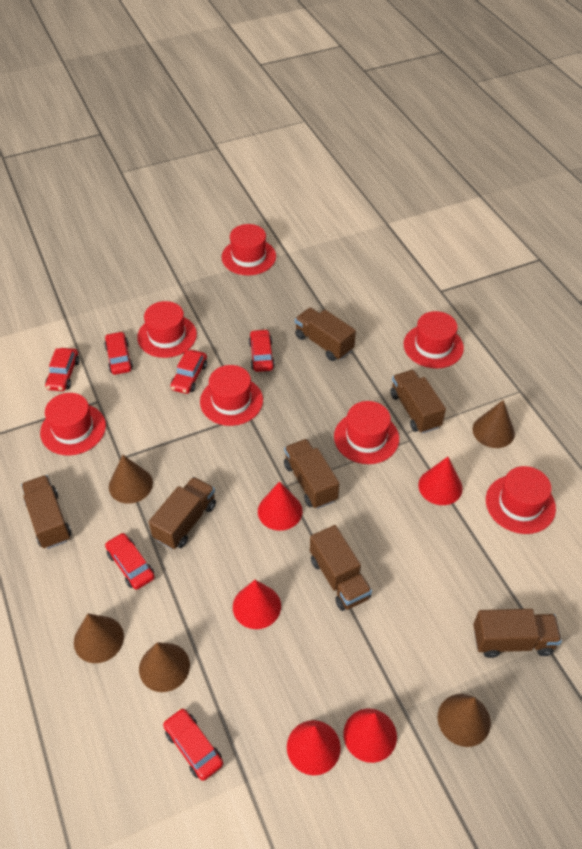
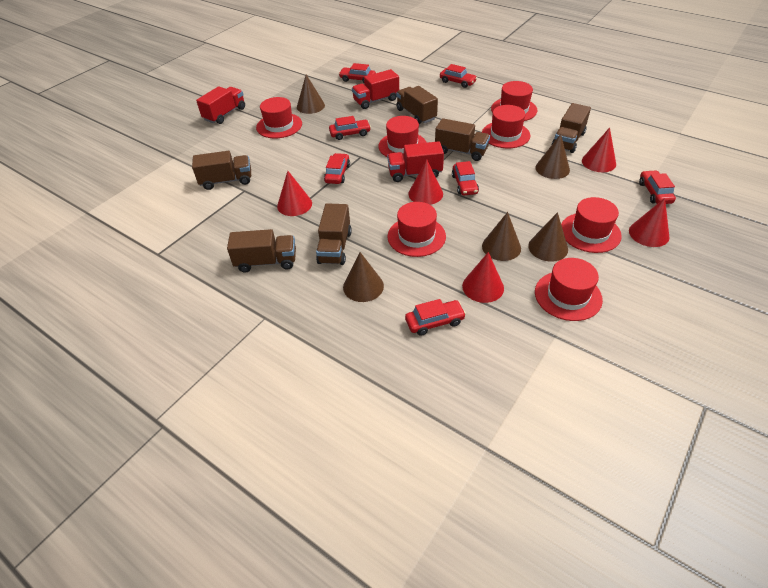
brown truck: [21,475,71,549] [149,477,216,549] [284,439,340,509] [295,307,356,361] [310,525,372,611] [390,370,446,434] [473,609,562,658] = 7 -> [192,151,251,190] [227,229,296,273] [316,203,352,265] [396,86,438,124] [435,118,490,161] [552,103,591,153] = 6
red car: [45,348,79,391] [104,331,133,375] [105,533,155,590] [163,708,223,781] [170,350,207,394] [249,329,275,372] = 6 -> [324,153,350,184] [329,116,371,140] [339,63,376,83] [405,299,466,336] [440,64,477,88] [452,161,479,195] [639,170,676,204] = 7
red truck: none = 0 -> [196,86,245,124] [352,69,399,109] [387,141,444,182] = 3

